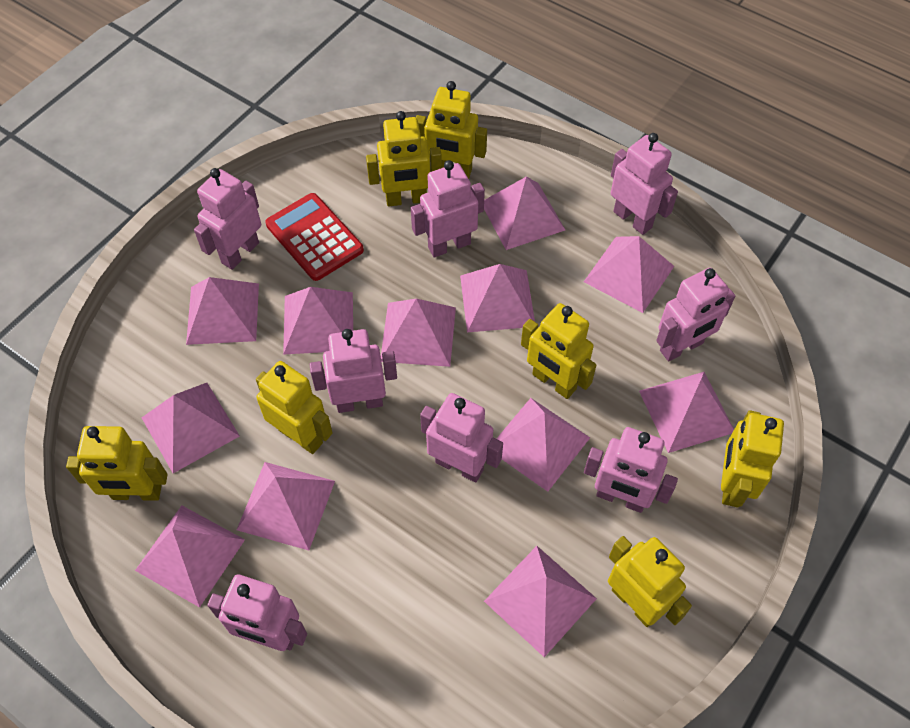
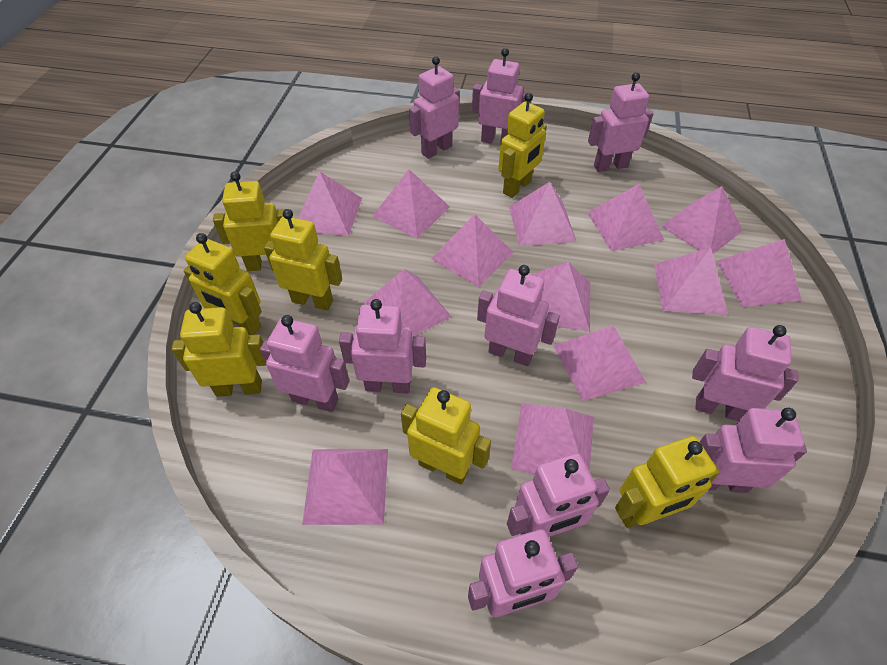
pink pyramid: [135,505,245,608] [142,383,240,473] [186,277,259,345] [237,462,335,551] [283,287,353,355] [381,299,456,367] [460,264,535,332] [484,176,565,250] [484,546,597,657] [496,398,590,492] [584,236,674,313] [639,372,734,453] = 12 -> [298,171,362,236] [302,449,388,525] [364,269,452,337] [373,169,450,239] [431,214,513,287] [509,182,577,246] [511,403,594,474] [531,262,590,331] [553,325,646,401] [587,184,664,251] [654,248,728,315] [661,186,743,254] [716,239,802,307] = 13
pink robot: [194,168,261,270] [207,574,307,651] [310,329,397,413] [411,160,485,257] [420,393,503,482] [584,427,678,513] [611,133,678,235] [656,268,735,361] = 8 -> [260,315,349,412] [339,299,426,393] [409,56,460,159] [468,529,578,617] [472,48,531,145] [477,265,560,366] [507,453,610,537] [588,72,653,172] [692,325,799,421] [700,408,807,493] = 10
red calculator: [265,193,364,281] = 1 -> none = 0

